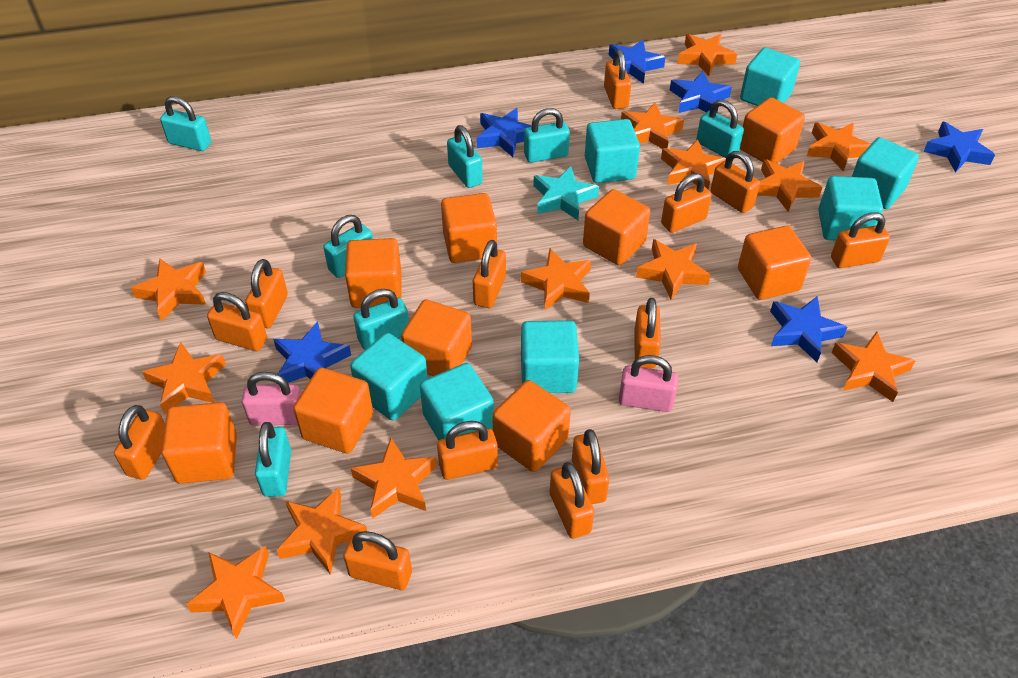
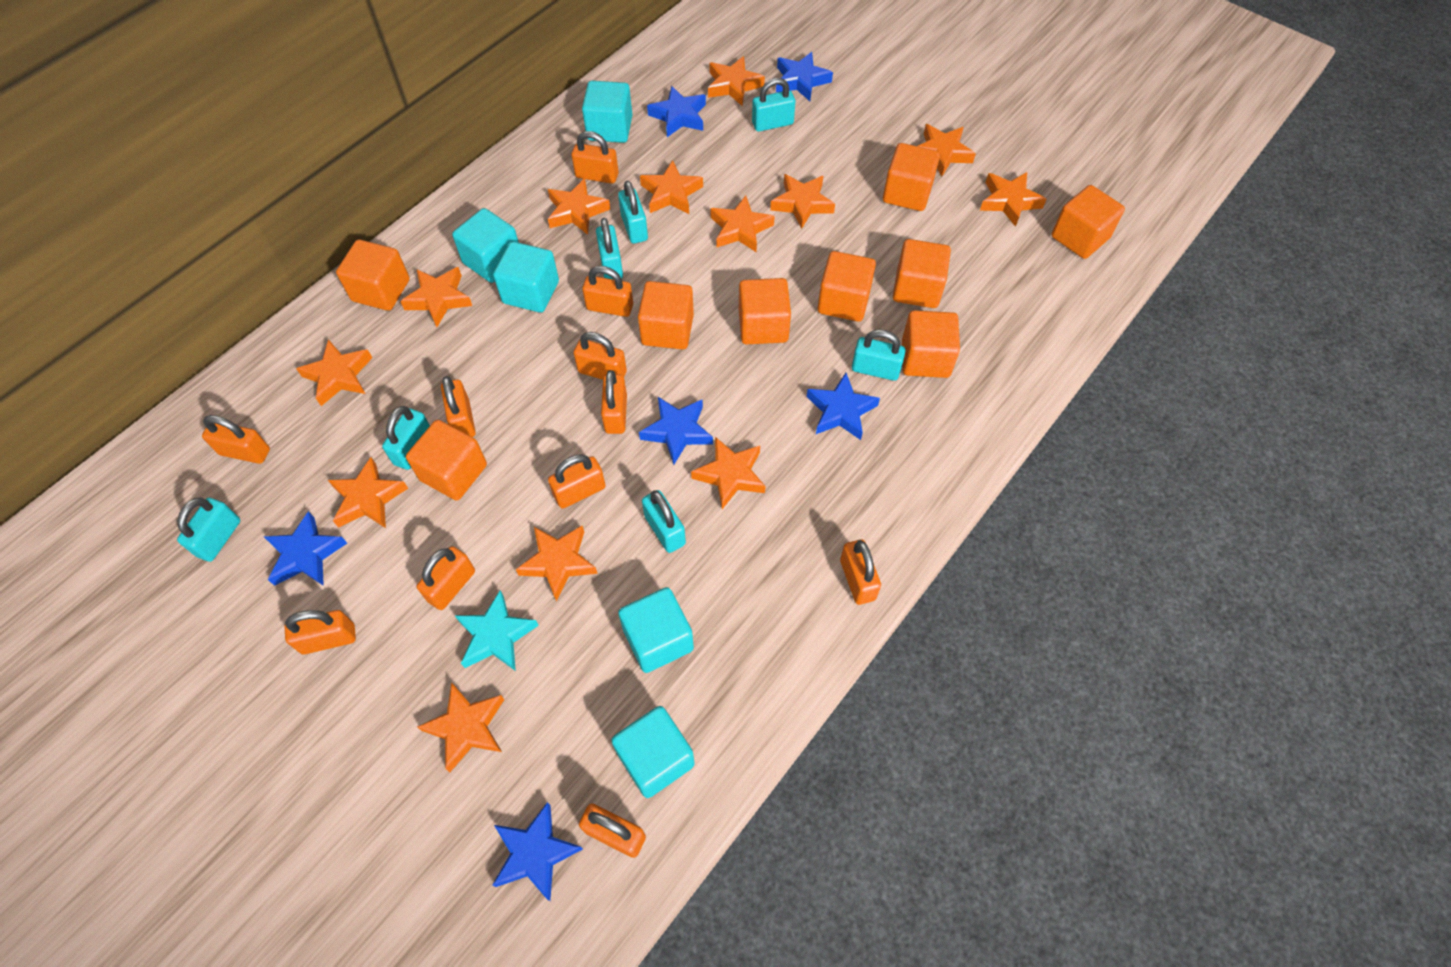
orange padlock: [114,405,165,480] [207,292,267,351] [245,259,288,328] [343,531,412,590] [437,421,498,480] [473,240,506,308] [550,462,594,539] [572,429,609,504] [604,49,631,109] [634,298,661,368] [661,173,712,233] [711,151,760,213] [831,212,890,268] = 13 -> [202,415,270,464] [285,610,356,654] [417,546,475,610] [441,376,476,437] [548,454,606,509] [571,131,619,184] [574,332,627,380] [579,804,646,858] [582,266,633,317] [601,370,627,434] [840,539,881,605] = 11
pink padlock: [242,372,301,425] [619,355,678,412] = 2 -> none = 0
turquoise cube: [350,333,428,421] [420,363,494,441] [521,320,579,393] [585,119,640,183] [740,48,800,106] [818,176,883,240] [852,137,919,209] = 7 -> [452,208,519,283] [493,242,559,313] [582,81,632,143] [611,706,695,798] [618,587,694,673] = 5

